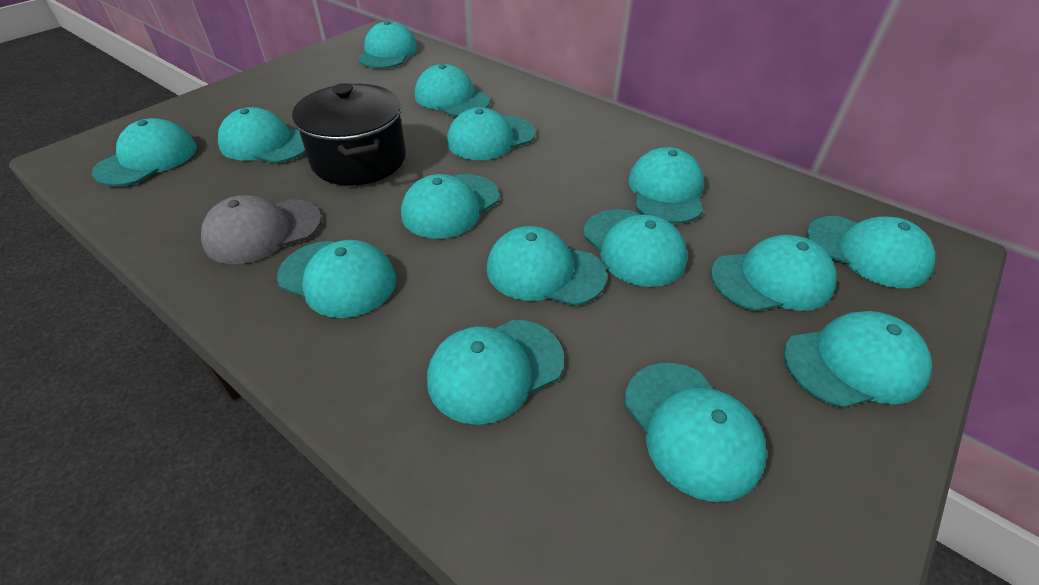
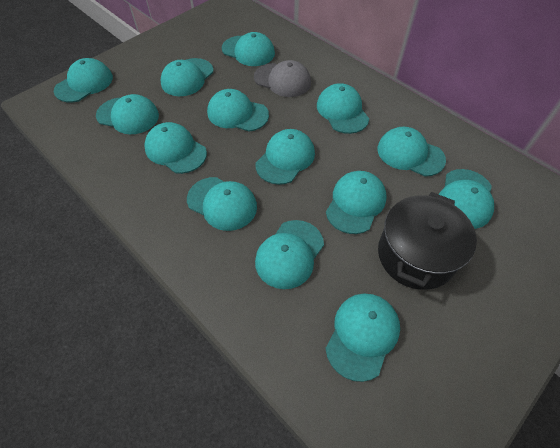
turquoise cap: [92,118,197,187] [218,107,306,163] [277,240,396,318] [357,21,418,69] [401,174,499,239] [415,64,490,117] [427,320,564,425] [447,107,535,160] [487,226,607,306] [583,209,687,287] [624,363,767,502] [628,147,704,224] [711,235,837,311] [783,311,932,408] [806,216,935,288] = 15 -> [54,58,113,103] [96,94,159,134] [144,122,207,174] [161,58,213,96] [187,177,257,231] [207,89,269,132] [222,32,275,66] [255,220,324,289] [256,129,315,185] [317,83,369,134] [325,294,400,382] [326,171,387,234] [378,127,446,177] [439,169,494,229] = 14

